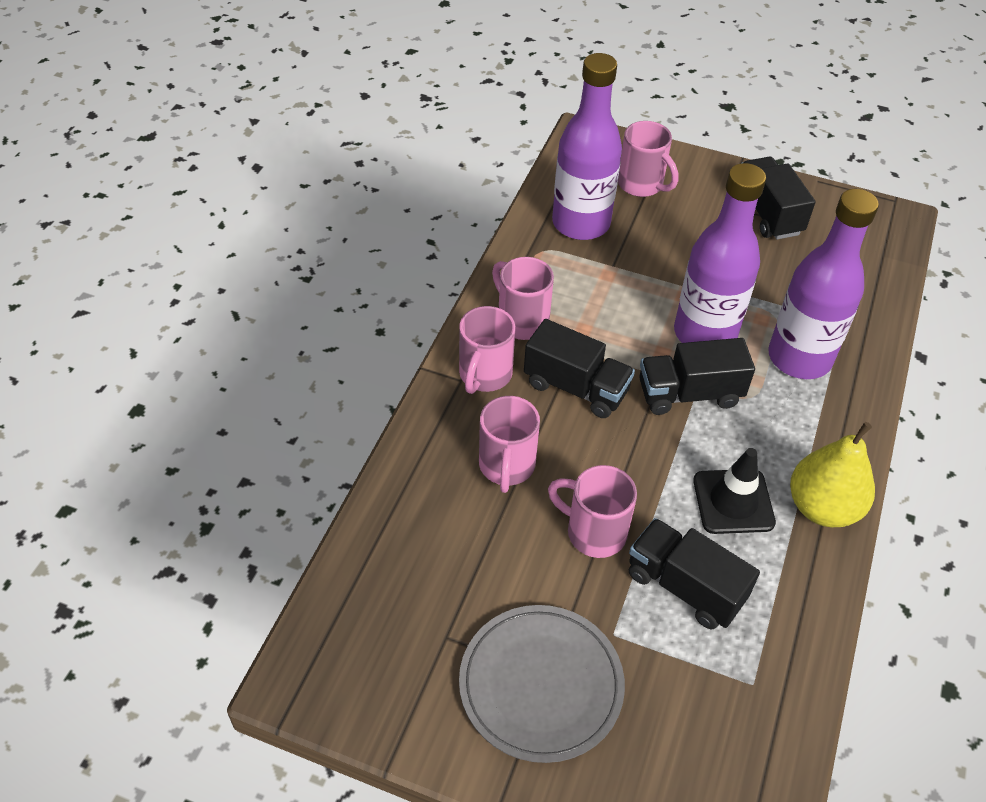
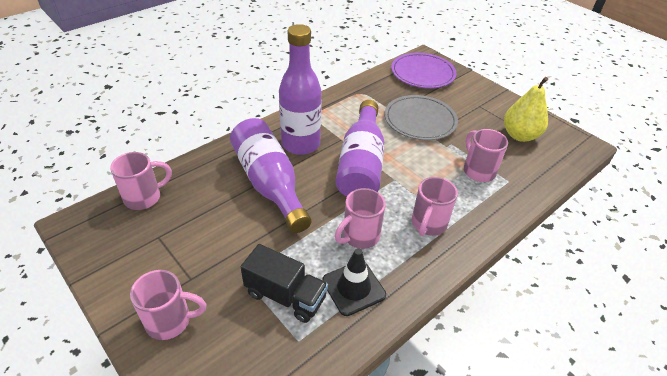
black truck: [524,319,635,418] [629,518,760,629] [639,338,755,415] [742,157,816,239] = 4 -> [241,244,328,323] = 1
purple plate: none = 0 -> [391,53,456,88] = 1

